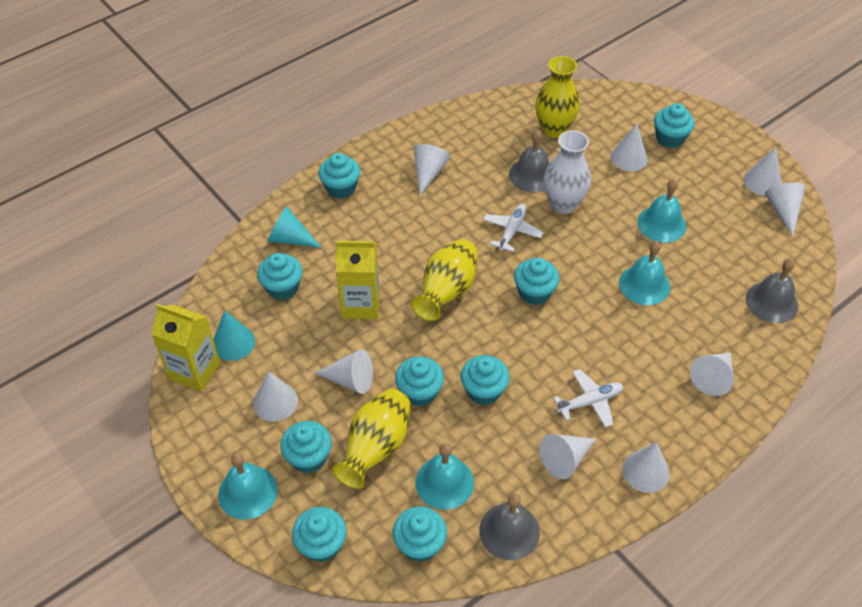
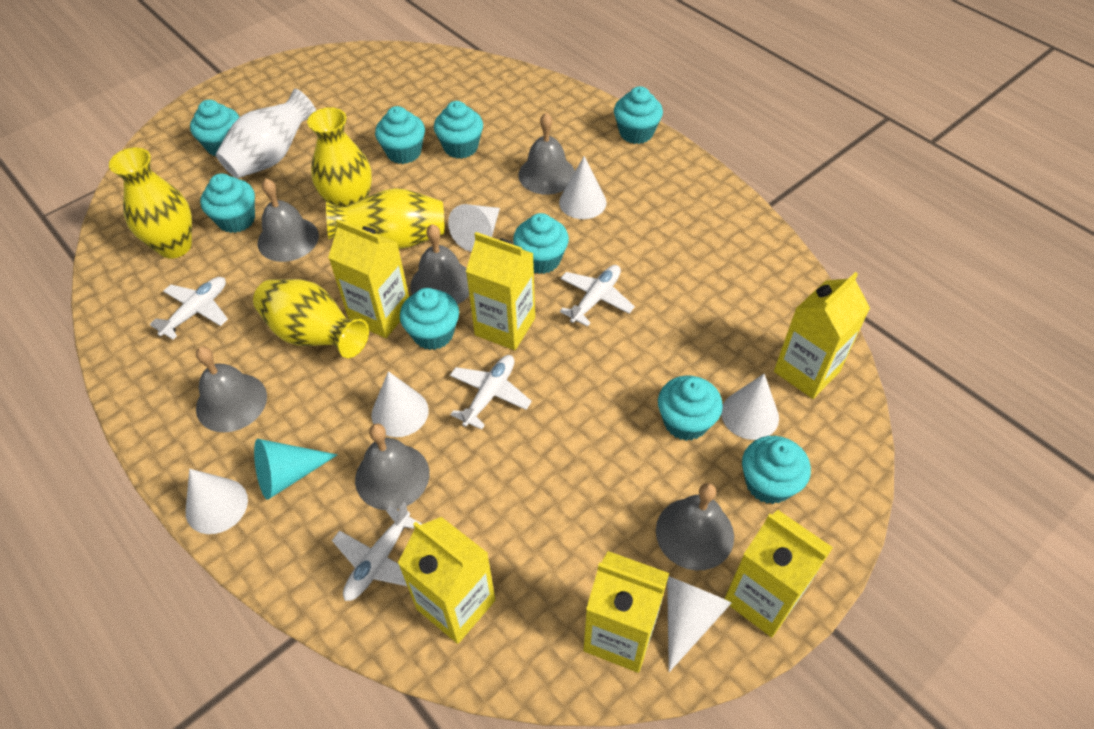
grey bell: [479,493,540,560] [509,130,549,192] [746,259,798,323] = 3 -> [196,347,267,432] [258,179,319,262] [355,423,430,510] [410,224,469,305] [518,113,575,195] [656,483,734,570] = 6
turquoise bell: [218,453,278,520] [416,443,474,510] [619,241,670,305] [637,179,686,243] = 4 -> none = 0
turquoise cone: [213,311,255,361] [267,206,322,248] = 2 -> [254,439,338,500] = 1
white cone: [253,371,298,422] [314,349,373,394] [414,144,450,196] [539,434,596,480] [611,123,648,171] [622,442,670,493] [690,353,734,396] [743,147,782,196] [765,183,806,236] = 9 -> [186,469,248,534] [371,371,429,437] [448,204,500,252] [559,156,606,219] [667,576,731,672] [721,374,779,440] = 6
white plane: [483,204,543,252] [553,369,623,428] = 2 -> [150,277,228,340] [332,502,422,601] [450,355,532,430] [560,265,635,327] = 4
yellow carton: [151,304,220,392] [336,241,380,319] = 2 -> [328,219,409,338] [398,517,495,644] [466,232,535,350] [583,551,669,673] [724,510,833,637] [774,272,870,399] = 6
yellow vase: [332,389,411,489] [411,239,478,321] [535,56,580,138] = 3 -> [109,147,192,258] [253,279,369,358] [307,107,372,207] [326,188,444,249] = 4

